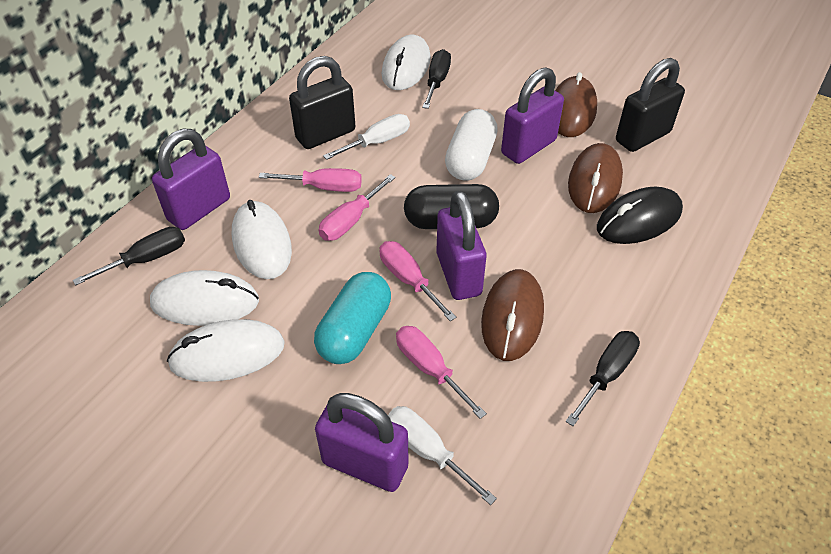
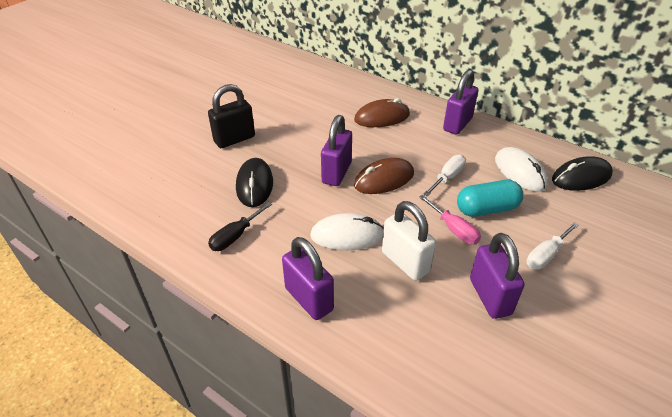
black capsule: [404,184,499,229] = 1 -> none = 0
black mouse: [597,187,683,244] = 1 -> [236,158,273,207] [552,156,613,191] = 2
black padlock: [289,56,355,149] [616,58,685,152] = 2 -> [208,84,255,148] = 1
black screwdriver: [73,227,185,286] [422,49,451,109] [565,331,640,426] = 3 -> [208,202,272,251] = 1
brown mouse: [481,269,544,361] [555,72,597,137] [568,143,623,213] = 3 -> [354,98,410,127] [354,158,414,194] = 2
pink screwdriver: [259,168,362,192] [319,174,396,241] [380,241,456,321] [396,326,487,419] = 4 -> [419,195,481,245] = 1
white capsule: [445,109,498,181] = 1 -> none = 0
white mouse: [150,270,259,326] [167,319,285,382] [232,200,292,279] [382,35,431,90] = 4 -> [310,213,384,250] [495,147,548,192] = 2
white padlock: none = 0 -> [382,201,436,281] = 1

